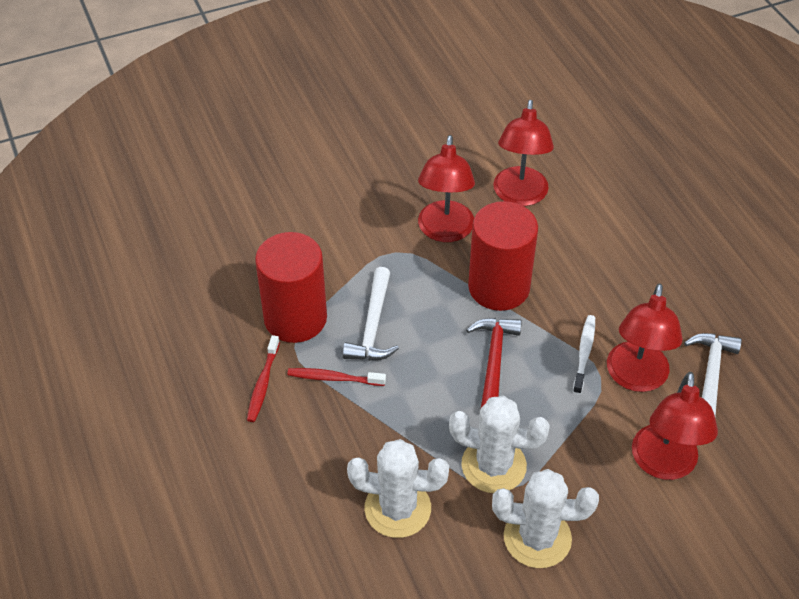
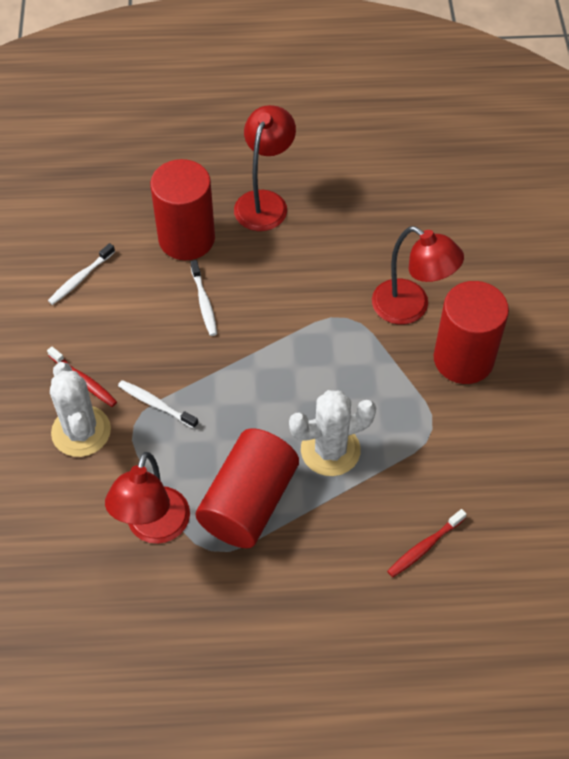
red cylinder: [255,232,327,343] [468,201,538,311] = 2 -> [150,159,215,260] [196,428,299,548] [434,281,509,384] = 3
red hammer: [466,318,522,410] = 1 -> none = 0
red lamp: [418,135,475,242] [493,100,554,206] [607,283,683,392] [632,372,718,480] = 4 -> [105,452,190,544] [234,105,296,231] [372,226,464,325] = 3
white cactus: [347,439,449,538] [449,396,550,493] [492,469,599,568] = 3 -> [50,362,111,457] [289,390,376,476] = 2
white hammer: [342,267,399,361] [684,333,742,416] = 2 -> none = 0
white toothbrush: [573,315,595,394] = 1 -> [48,243,115,305] [118,380,198,429] [190,260,217,336] = 3

